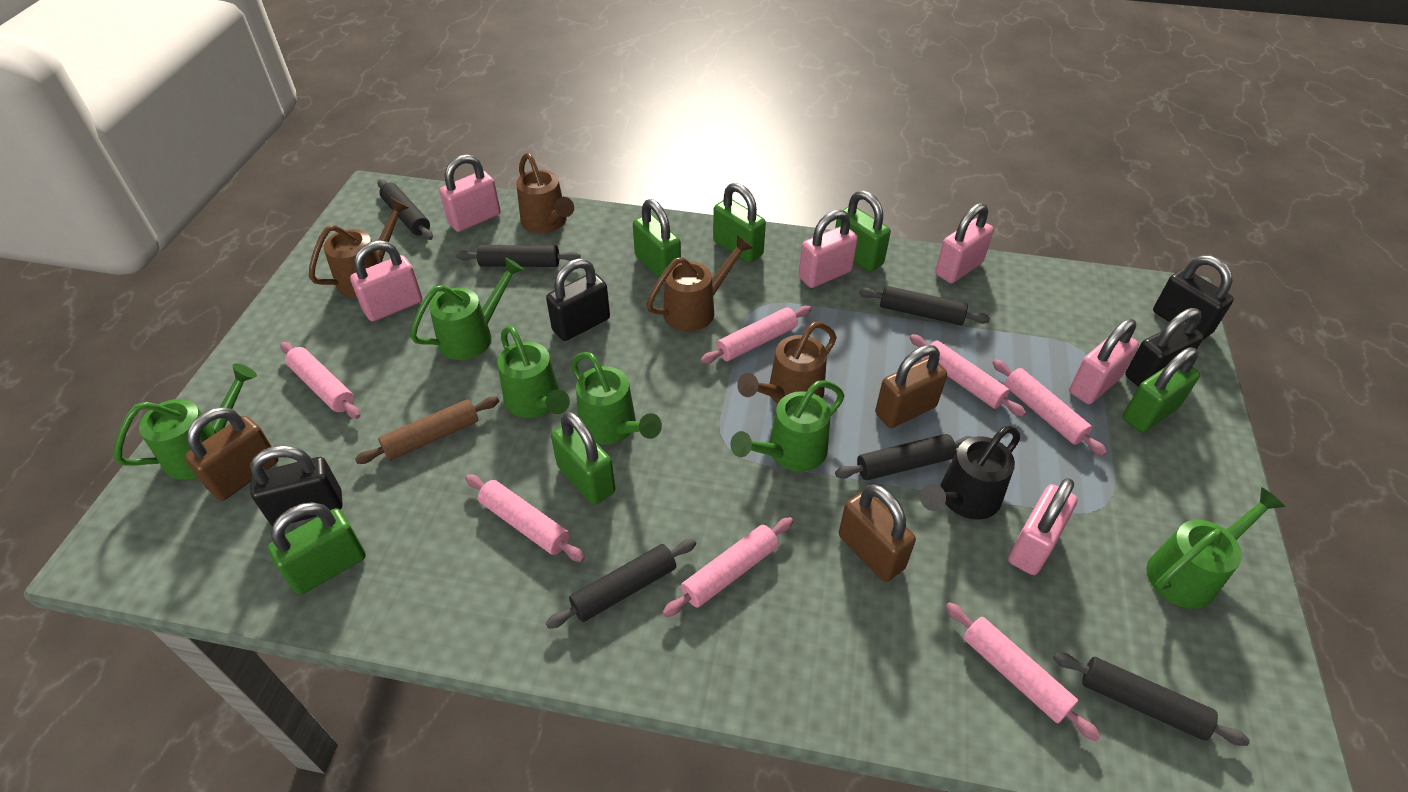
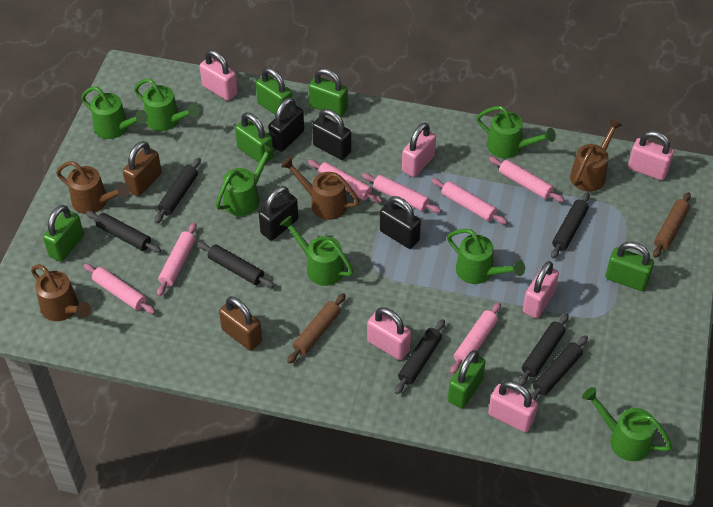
black rolling pin: [377,179,433,240] [456,245,581,267] [546,539,696,629] [835,434,972,480] [859,286,990,325] [1053,653,1250,746] = 6 -> [86,211,161,253] [154,158,201,224] [198,242,274,288] [395,319,445,394] [518,314,568,385] [531,335,588,400] [551,192,590,259] = 7
black watering can: [920,426,1020,520] = 1 -> none = 0
brown padlock: [185,407,278,500] [839,484,916,582] [875,345,947,428] = 3 -> [123,141,162,196] [219,296,262,351] = 2
brown rolling pin: [355,397,499,464] = 1 -> [287,293,346,364] [653,192,691,258] = 2
green watering can: [114,364,257,480] [410,258,524,360] [498,326,570,418] [571,352,662,445] [731,380,844,471] [1146,487,1286,609] = 6 -> [81,86,148,139] [134,79,200,131] [216,143,276,216] [280,216,354,286] [447,229,525,284] [476,106,556,158] [582,387,672,461] = 7

